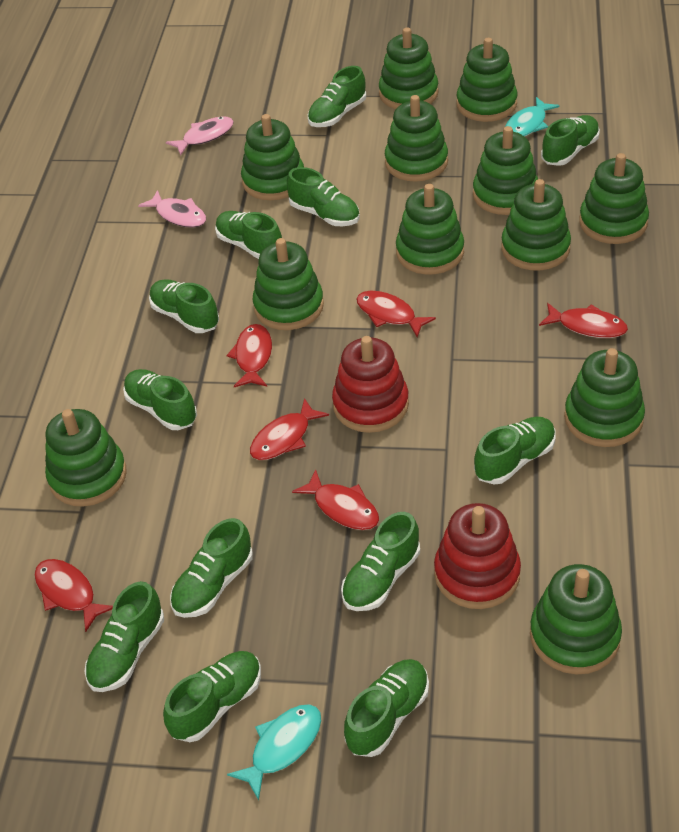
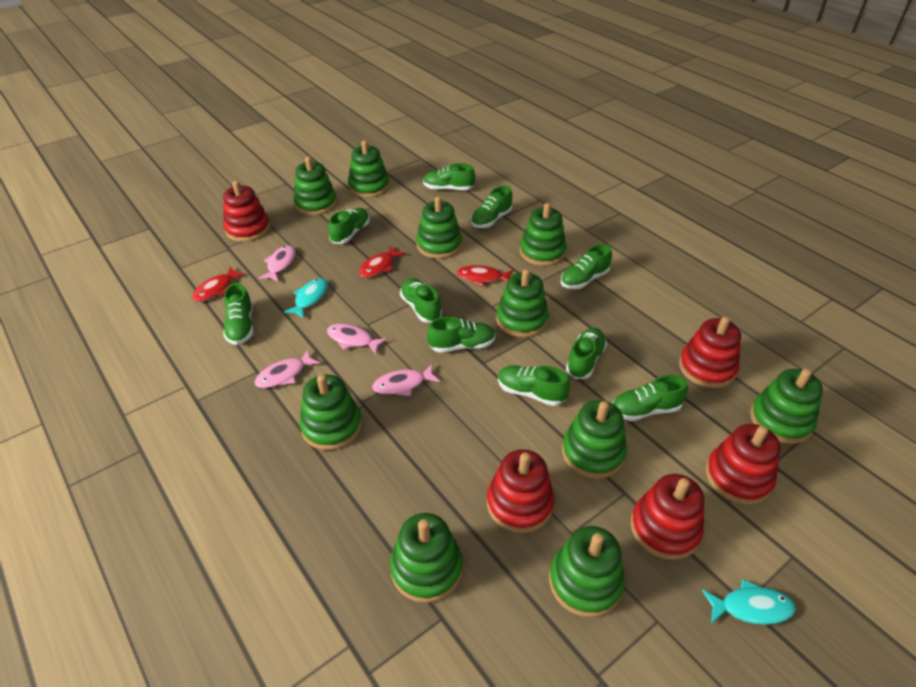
green shoe: [84,581,164,692] [123,369,197,430] [149,279,219,333] [163,651,261,742] [170,518,253,618] [215,211,282,259] [287,167,360,226] [308,66,366,127] [341,512,420,611] [344,659,429,757] [474,417,556,484] [541,115,600,166] = 12 -> [223,283,254,345] [328,208,370,244] [400,278,442,323] [423,163,475,190] [427,317,496,353] [471,186,512,228] [498,365,570,406] [561,244,612,289] [566,328,607,379] [612,375,688,421] = 10
green stacking toy: [45,409,127,507] [241,114,304,200] [253,238,324,330] [379,28,438,109] [385,95,448,182] [396,184,464,275] [457,38,518,122] [473,126,538,215] [501,179,571,271] [530,564,622,674] [564,348,645,447] [579,153,649,244] = 12 -> [293,156,337,215] [299,374,362,450] [348,140,389,198] [390,513,463,603] [416,196,462,259] [496,269,549,337] [520,203,567,266] [549,526,625,618] [562,400,627,479] [750,368,823,444] = 10
pink fish: [138,190,206,228] [166,116,234,156] = 2 -> [254,349,321,388] [258,245,296,282] [327,323,388,354] [372,364,440,396] = 4
red fish: [34,559,113,632] [227,324,272,387] [250,398,329,460] [292,470,379,530] [356,291,436,337] [539,303,628,338] = 6 -> [192,267,246,302] [359,246,406,278] [457,265,513,286] = 3
red stacking toy: [332,336,409,433] [434,503,521,609] = 2 -> [223,181,270,242] [487,449,554,533] [631,474,704,560] [679,316,741,388] [706,424,781,505] = 5

